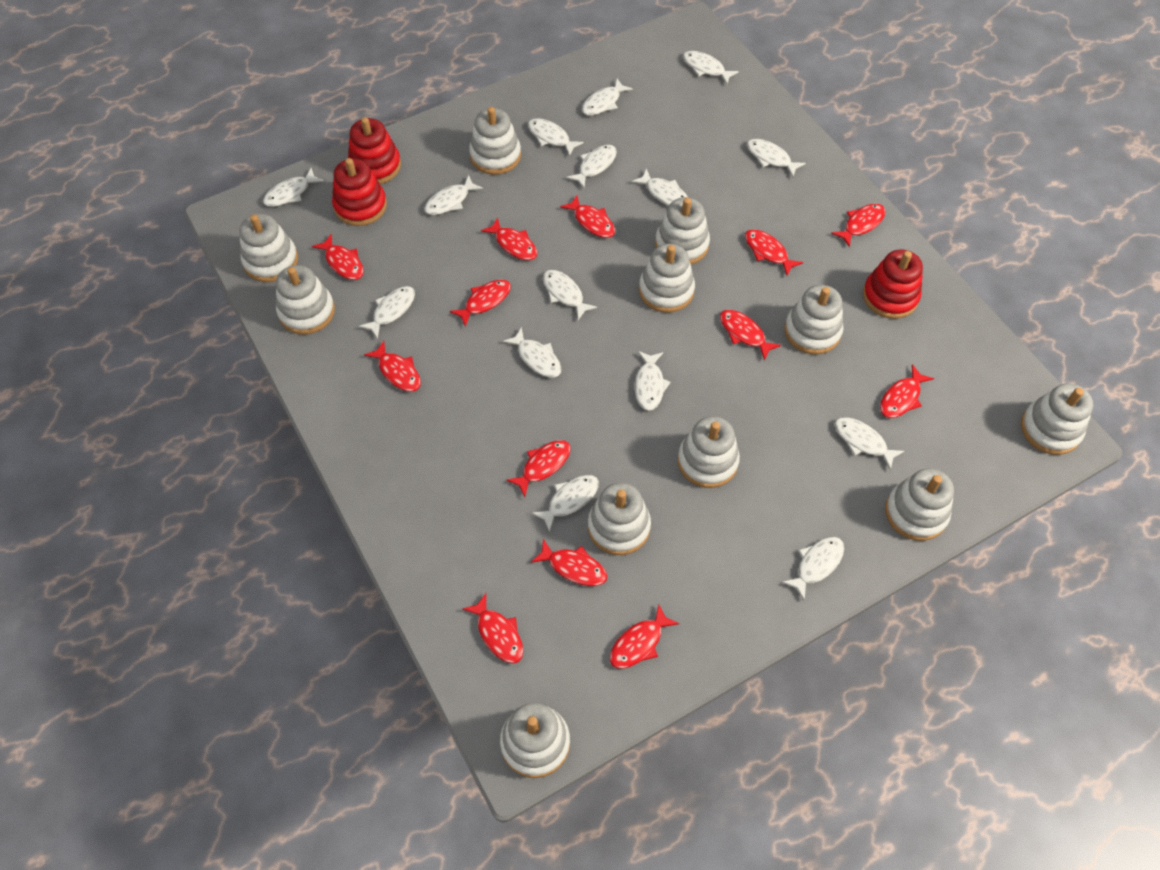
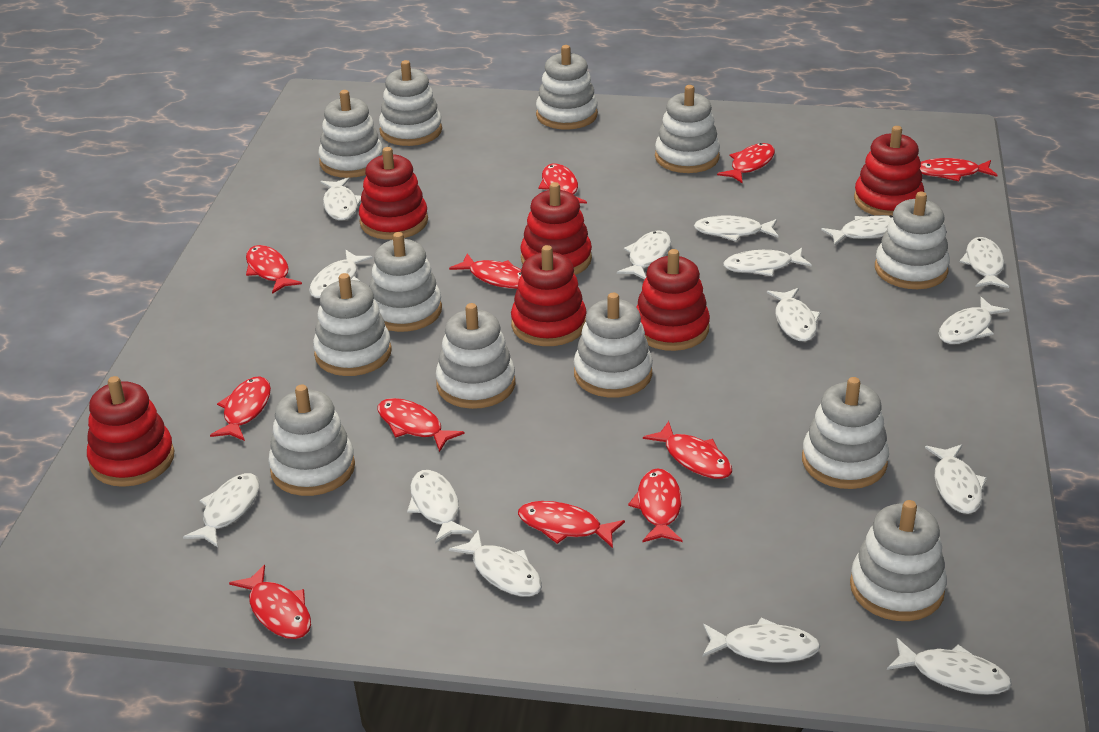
red fish: [312,234,364,280] [364,341,421,391] [450,280,511,327] [463,593,523,664] [481,217,537,260] [506,440,570,497] [531,539,607,586] [560,195,615,238] [610,605,679,669] [720,310,781,360] [745,229,803,276] [831,204,885,247] [880,364,934,418] = 13 -> [210,377,271,441] [229,565,311,639] [246,245,302,294] [378,398,464,452] [449,253,522,289] [518,501,625,548] [539,164,587,203] [628,468,683,542] [643,421,732,479] [717,143,775,183] [920,158,997,182] = 11
red stacking toy: [332,158,387,226] [348,117,401,184] [863,249,923,319] = 3 -> [87,376,174,487] [359,147,428,240] [511,245,587,346] [520,182,592,275] [636,249,710,351] [854,126,924,216] = 6
white stacking toy: [239,214,298,282] [276,265,335,334] [469,107,521,175] [500,703,570,778] [588,482,651,555] [639,243,695,313] [655,197,710,264] [678,416,740,488] [784,285,843,354] [885,468,954,541] [1021,383,1093,455] = 11 -> [268,385,355,496] [313,273,392,376] [318,90,383,178] [369,232,442,332] [379,60,442,146] [435,303,515,409] [536,45,598,130] [574,293,653,398] [655,85,720,173] [802,377,889,489] [850,500,947,621] [875,192,950,289] = 12

